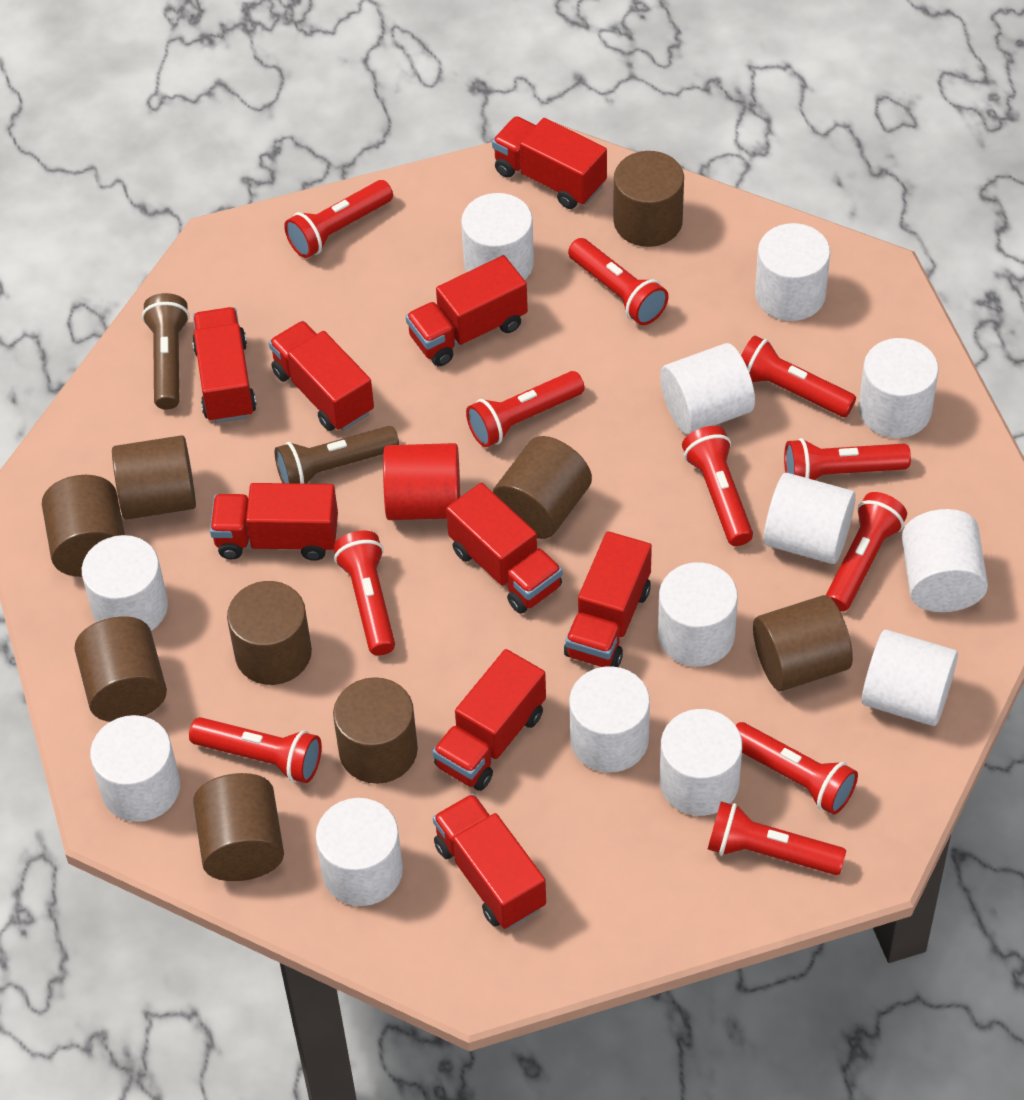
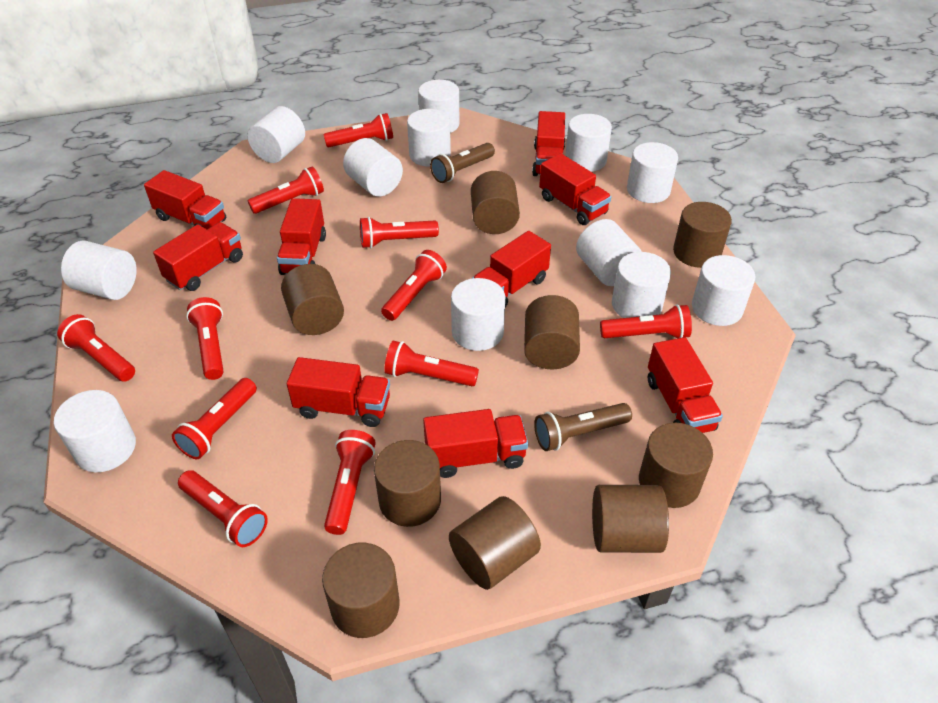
red cylinder: [383,443,460,520] = 1 -> none = 0
white cylinder: [82,535,168,631] [90,715,180,822] [316,798,403,906] [461,193,534,280] [569,666,650,773] [658,562,738,667] [660,343,755,434] [660,709,742,816] [755,223,830,321] [763,473,856,564] [859,338,938,438] [862,630,958,726] [902,509,988,612] = 13 -> [54,390,136,472] [61,241,137,300] [247,106,305,163] [343,138,403,196] [407,109,451,167] [418,80,459,133] [451,278,505,351] [565,114,612,172] [576,219,642,286] [612,252,671,318] [627,142,678,203] [692,255,755,326] = 12

